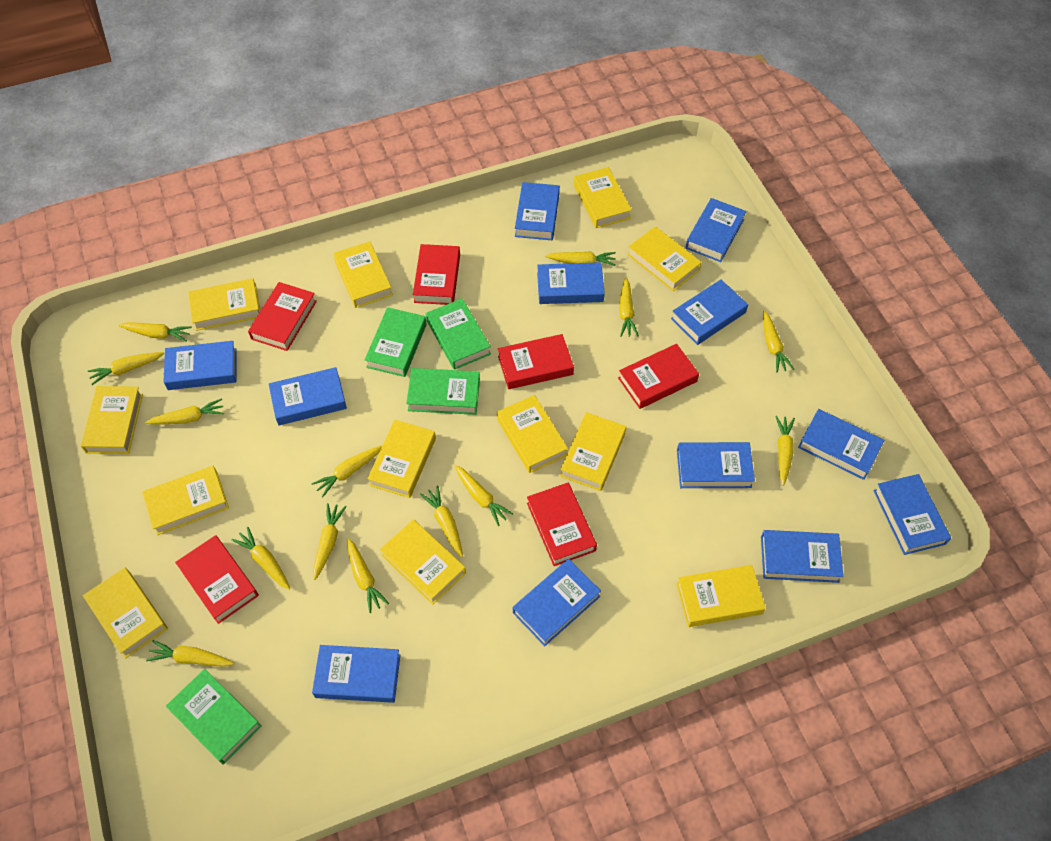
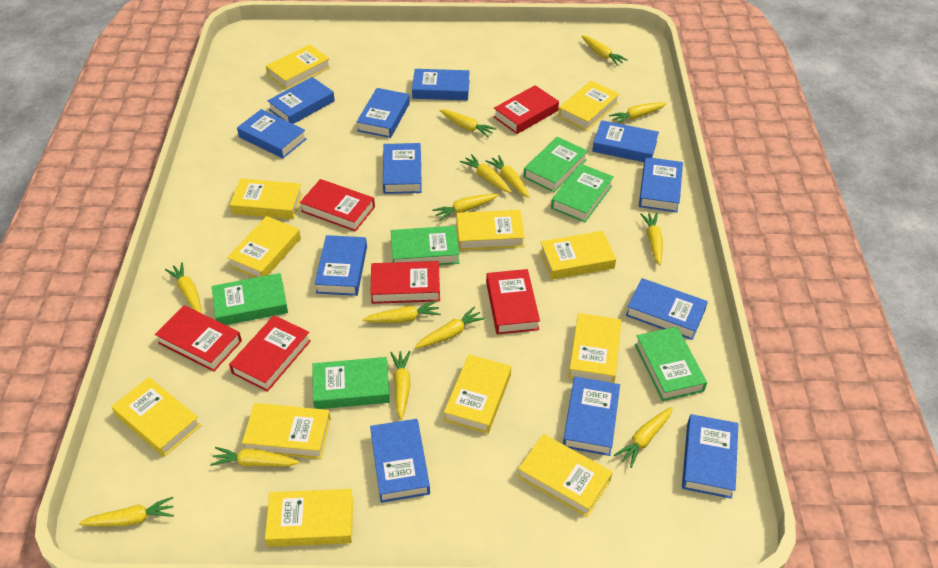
green book: [166,669,262,765] [365,307,427,377] [406,368,480,415] [426,298,491,370] = 4 -> [212,273,288,325] [313,357,390,409] [391,226,459,265] [523,137,588,193] [551,164,614,222] [635,327,707,401] = 6

